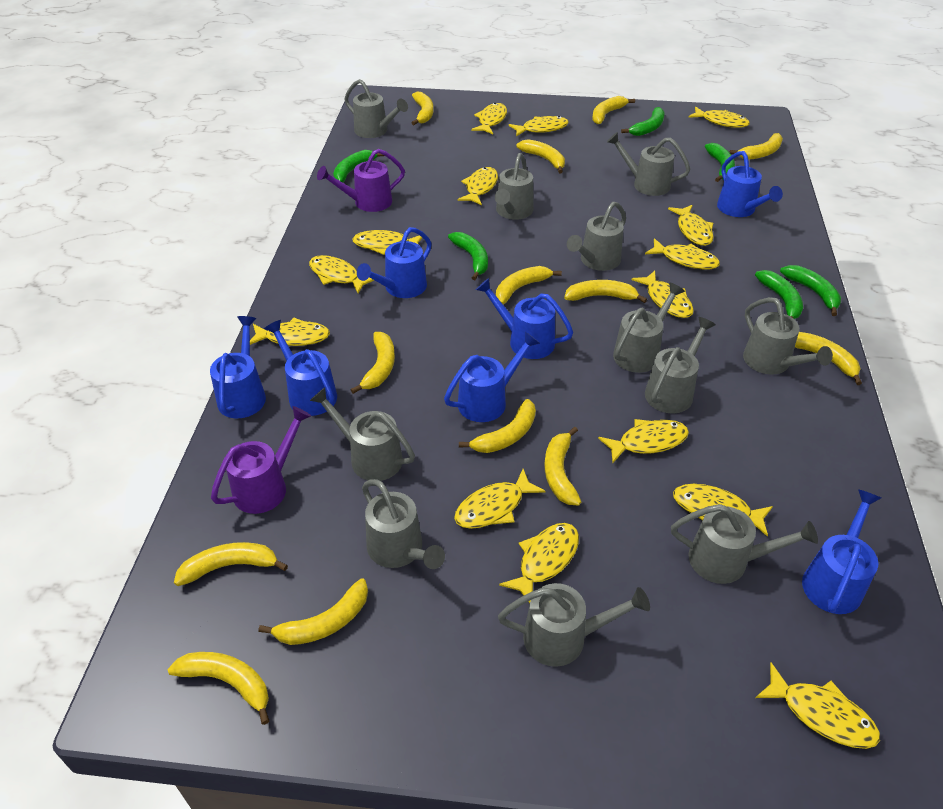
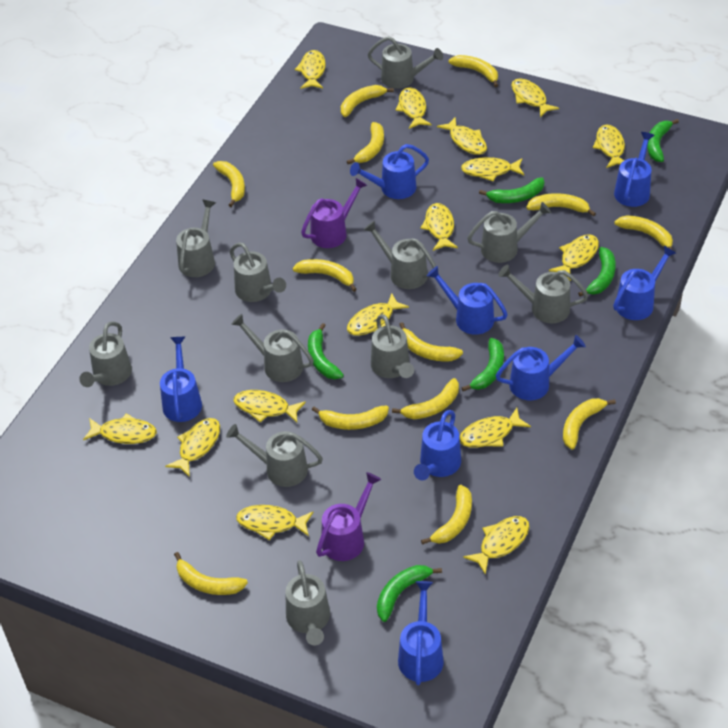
blue watering can: [210,316,266,418] [264,320,337,416] [357,227,432,298] [444,332,540,422] [476,278,573,359] [717,151,783,217] [802,489,881,614] = 7 -> [160,337,202,422] [350,144,429,199] [398,581,444,685] [414,410,461,480] [427,266,508,335] [496,335,586,400] [613,246,676,320] [614,132,655,207] = 8

